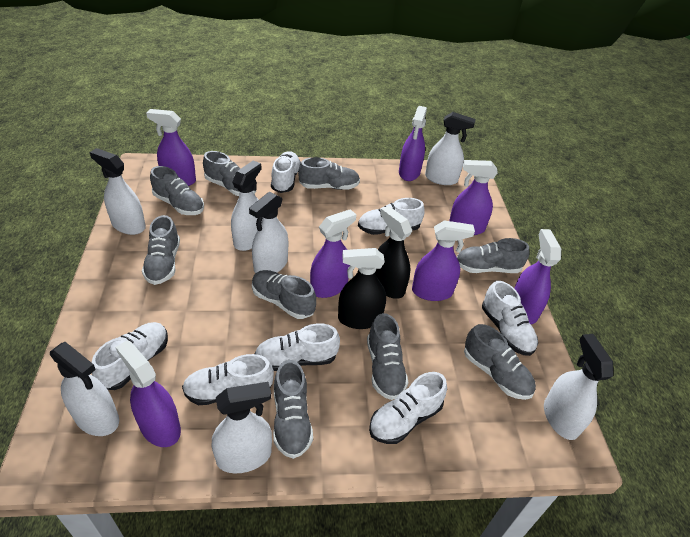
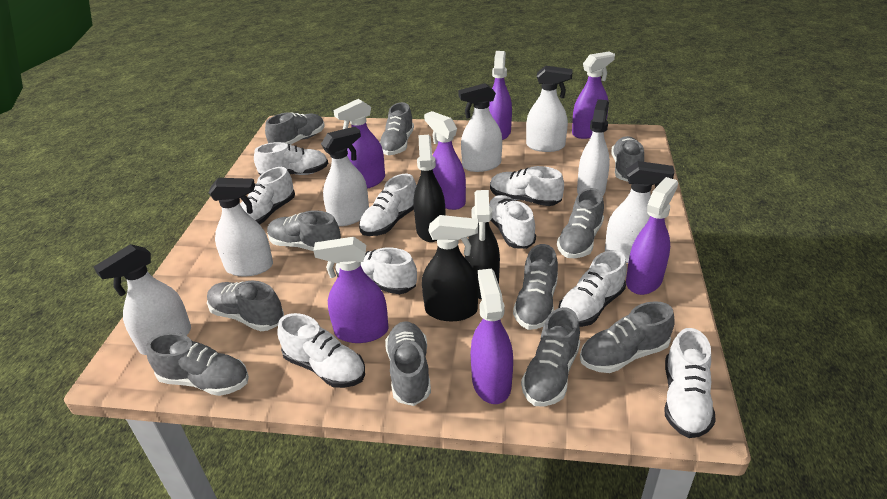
black spray bottle: [338,248,386,329] [376,206,412,299] = 2 -> [414,135,445,242] [422,215,478,321] [465,190,500,299] = 3
grey shoe: [142,215,180,285] [150,166,204,215] [203,151,256,196] [252,270,316,319] [273,360,313,459] [298,157,360,190] [367,313,409,400] [457,238,529,273] [464,324,536,400] = 9 -> [146,333,249,396] [207,281,284,331] [265,112,325,145] [267,210,341,251] [380,102,414,155] [385,321,431,406] [513,244,558,330] [521,307,580,407] [557,188,604,258] [580,301,674,373] [611,136,644,182] = 11
white shoe: [92,322,168,390] [182,354,274,405] [254,323,340,371] [271,151,301,193] [358,198,425,235] [369,372,447,444] [482,281,538,356] = 7 -> [240,167,295,224] [254,142,328,175] [277,313,365,388] [335,247,417,294] [359,174,417,236] [489,195,536,249] [490,166,564,206] [558,250,627,327] [664,328,716,438] = 9

